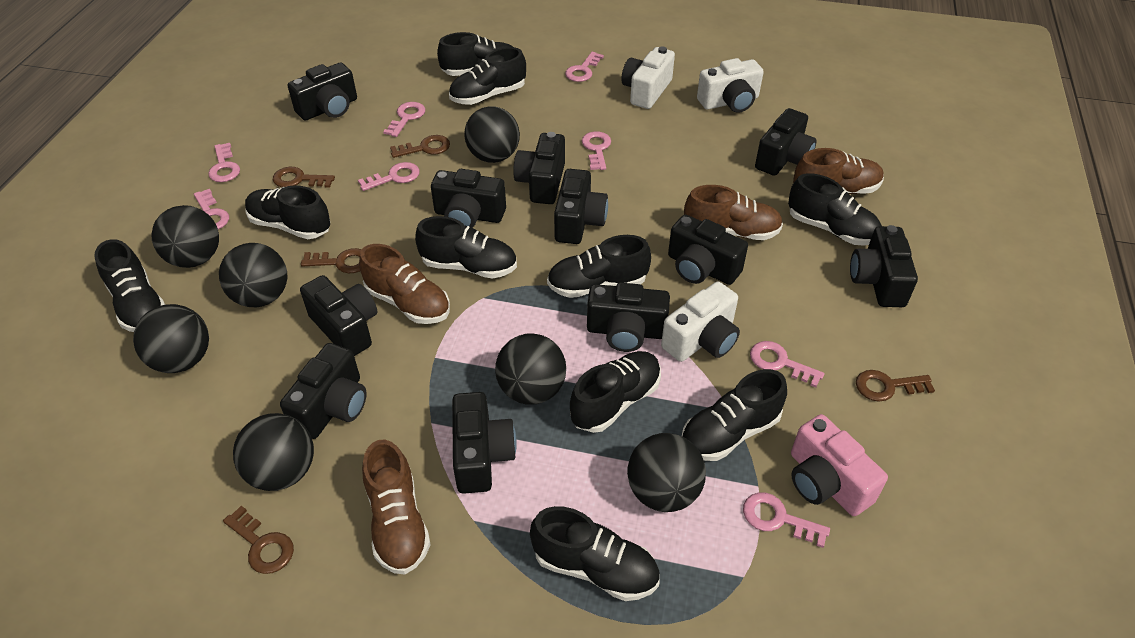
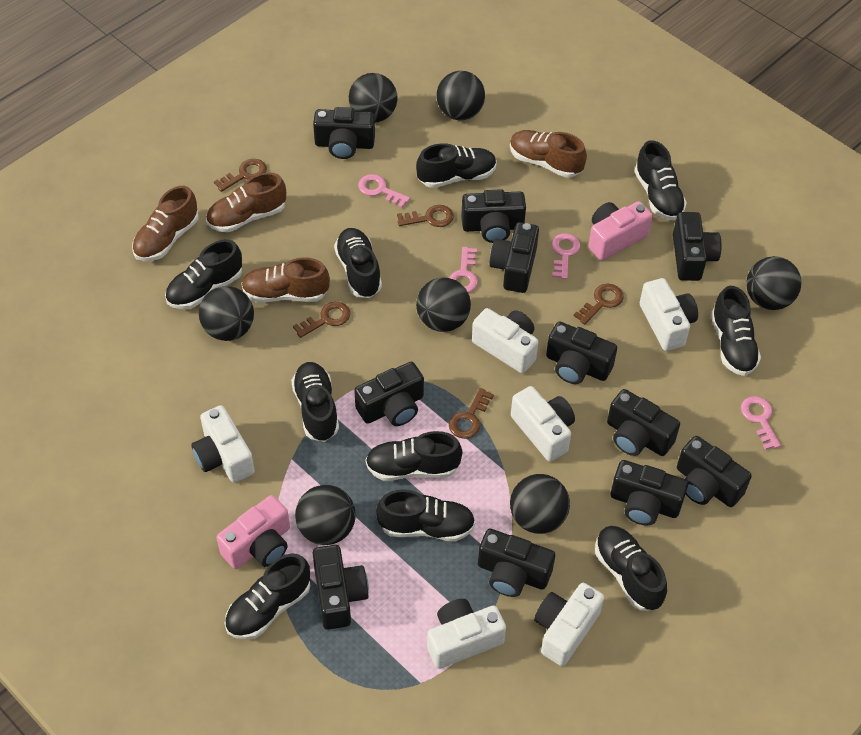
pink camera: [791,414,888,516] = 1 -> [217,495,290,569] [589,201,653,260] = 2
pink key: [194,189,229,230] [208,143,240,182] [358,162,420,191] [383,102,425,137] [565,52,604,82] [582,131,611,170] [743,492,830,548] [750,341,824,388] = 8 -> [358,174,410,208] [449,247,478,293] [551,233,580,279] [741,396,781,450] = 4
white camera: [622,46,675,109] [661,281,740,362] [697,58,764,113] = 3 -> [191,405,255,483] [427,599,506,669] [472,308,538,373] [511,386,575,462] [534,583,604,666] [640,278,698,351] = 6

